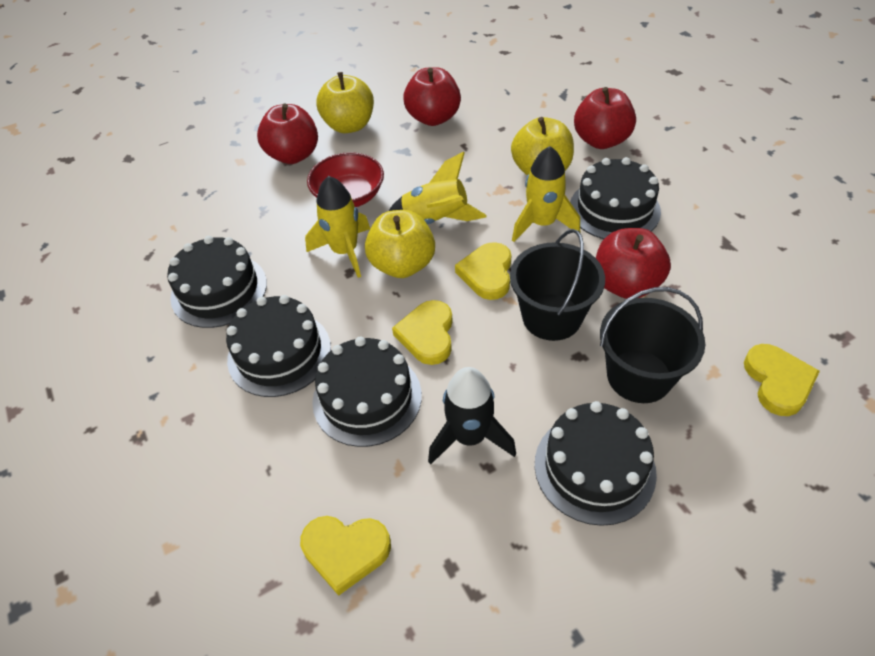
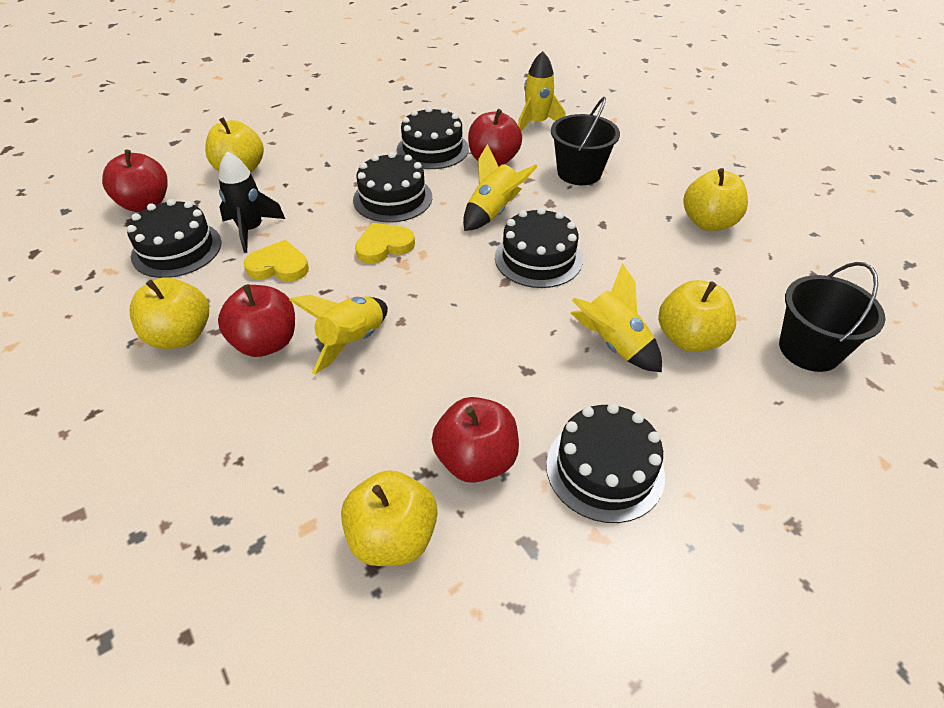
red bowl: [307,152,384,207] = 1 -> none = 0
yellow apple: [316,72,374,133] [365,210,435,278] [511,117,574,176] = 3 -> [130,278,209,349] [205,117,264,173] [341,470,438,566] [658,280,736,352] [683,168,748,231] = 5
yellow heart: [300,516,391,596] [392,300,453,365] [455,242,511,300] [744,344,820,416] = 4 -> [243,240,309,281] [355,223,415,264] = 2
yellow rocket: [305,176,370,278] [389,152,487,224] [512,146,580,242] = 3 -> [289,295,388,374] [463,144,538,231] [518,51,566,131] [571,263,662,372] = 4

